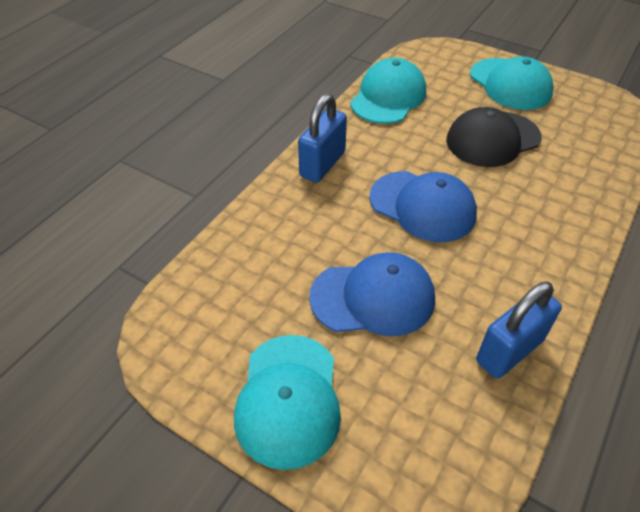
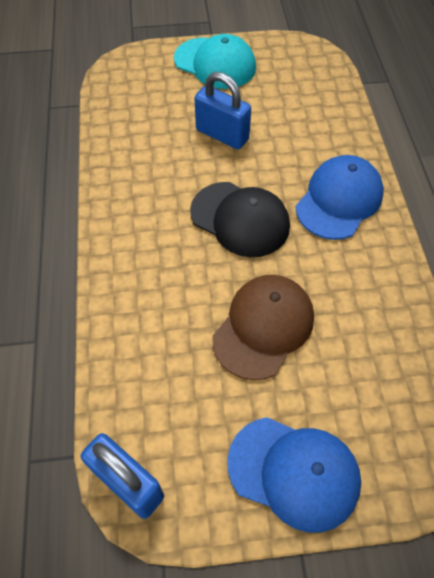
brown cap: none = 0 -> [213,275,314,380] = 1
turquoise cap: [234,335,341,470] [350,58,426,124] [470,57,554,110] = 3 -> [174,34,256,89] = 1

